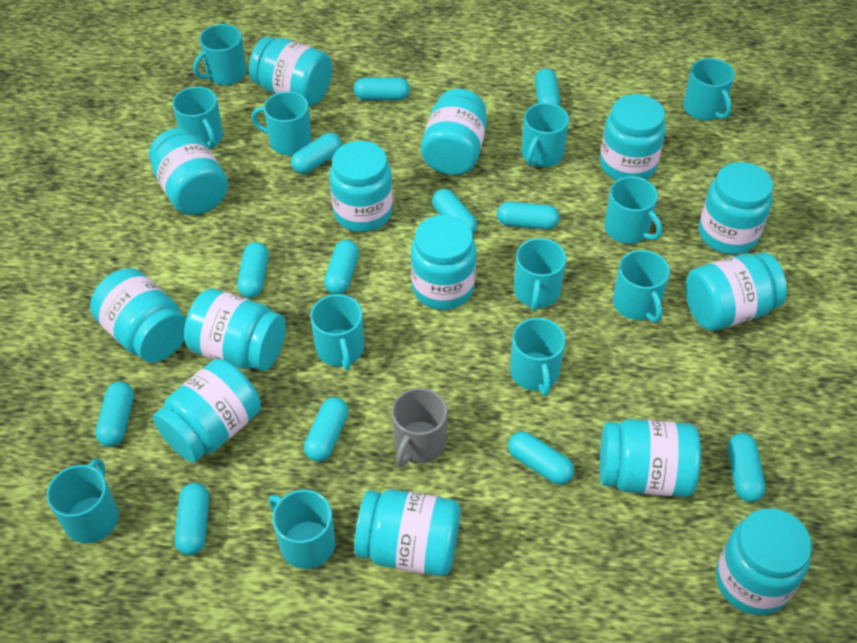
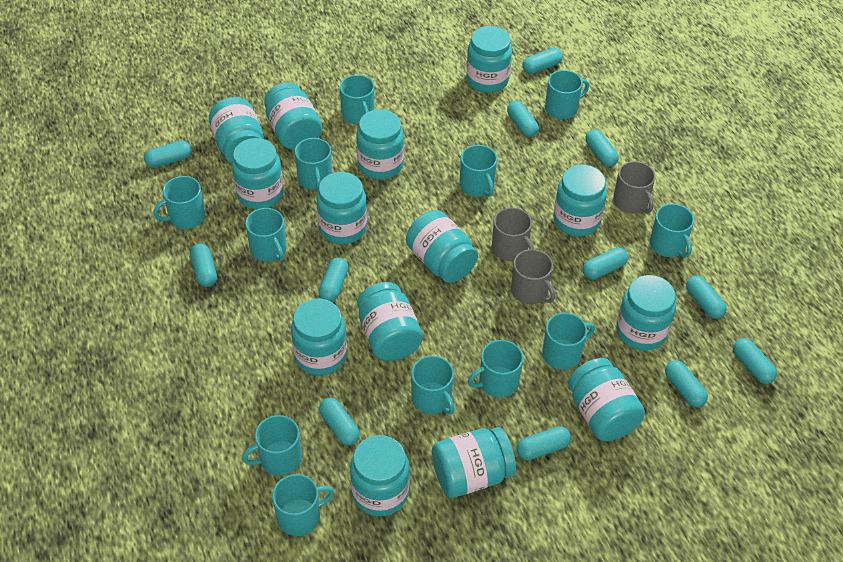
grey mug: [392,388,448,467] = 1 -> [492,207,534,261] [511,249,555,304] [613,161,656,214] = 3

